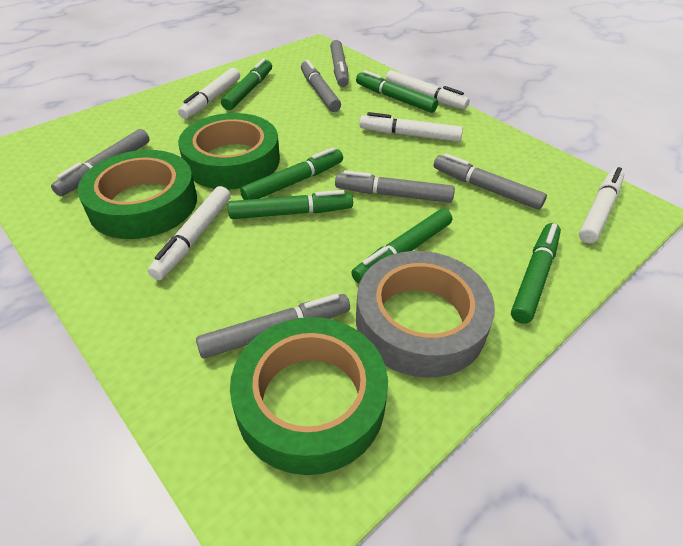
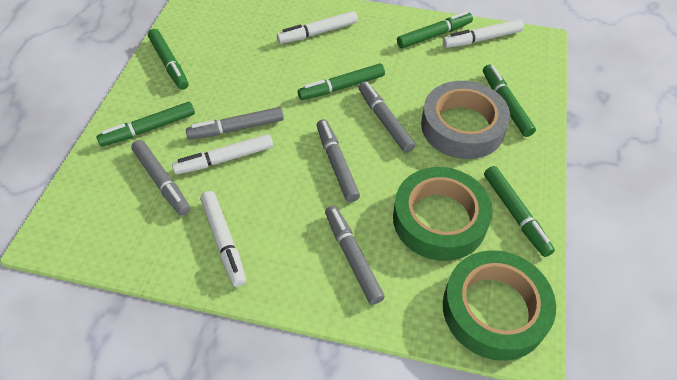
green tape: [77,150,197,239] [178,113,280,189] [230,317,388,475] = 3 -> [393,167,492,261] [443,250,556,361] = 2
grey marker: [51,129,150,196] [196,294,350,358] [301,59,341,112] [330,40,349,87] [335,170,455,203] [433,153,547,210] = 6 -> [131,140,190,216] [186,107,284,140] [317,119,360,202] [325,206,385,305] [358,81,415,153] = 5
white marker: [148,186,231,280] [178,68,240,119] [359,112,463,142] [386,70,470,110] [579,167,624,243] = 5 -> [172,134,273,175] [200,191,246,287] [277,11,358,44] [443,19,524,48] = 4

